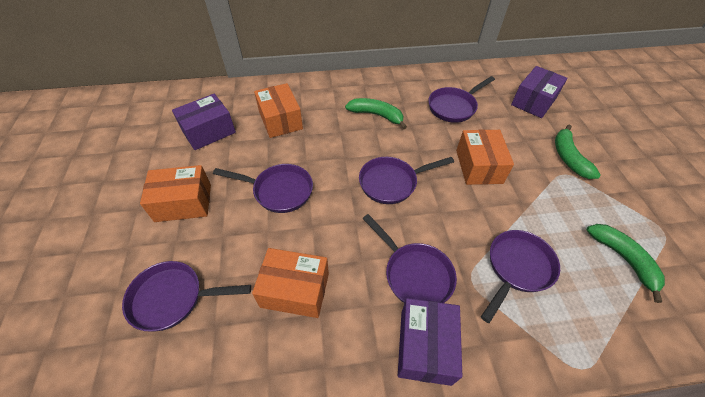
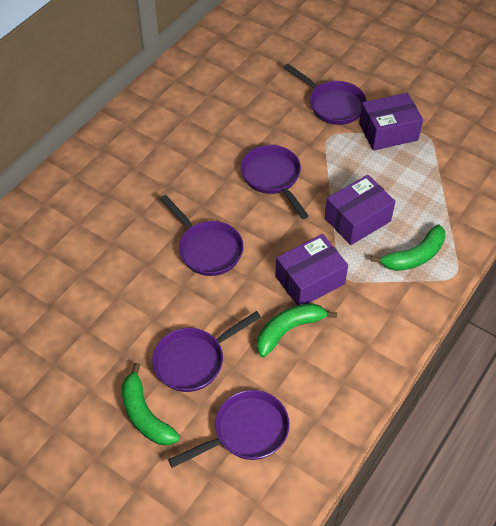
orange box: [140,165,211,222] [252,248,329,318] [254,83,303,138] [456,130,514,185] = 4 -> none = 0
purple pan: [122,261,251,331] [213,164,313,213] [359,157,454,204] [362,214,457,303] [429,76,495,123] [481,230,560,323] = 6 -> [152,311,261,392] [160,195,244,276] [168,390,290,468] [241,145,309,219] [284,64,366,125] = 5

